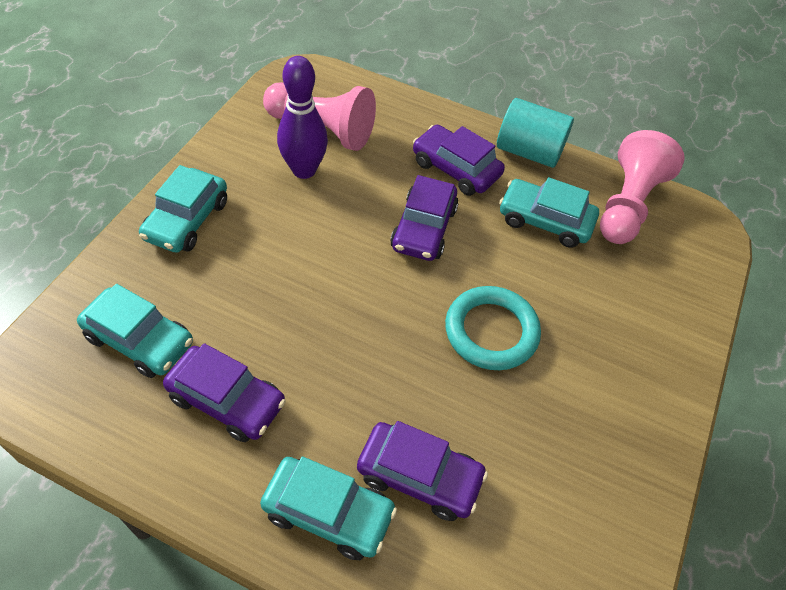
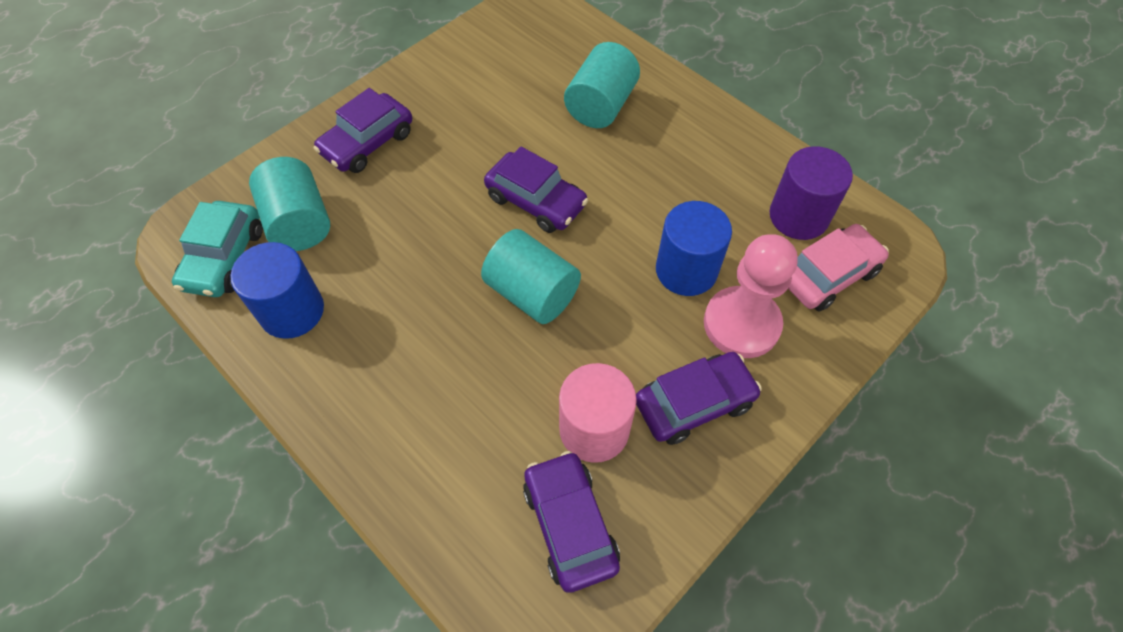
blue cylinder: none = 0 -> [230,242,324,339] [656,201,732,296] = 2
pink car: none = 0 -> [788,224,889,311] = 1
pink cylinder: none = 0 -> [559,363,637,463] = 1
pink pawn: [263,82,376,151] [600,130,685,244] = 2 -> [704,234,798,358] = 1
purple bowling pin: [277,56,328,179] = 1 -> none = 0
purple cylinder: none = 0 -> [769,146,853,240] = 1
turquoise car: [77,284,193,378] [139,165,227,253] [260,456,397,560] [499,177,599,248] = 4 -> [172,201,263,297] = 1
turquoise cylinder: [497,98,574,168] = 1 -> [249,157,330,251] [481,229,581,324] [564,42,640,128] = 3
turquoise ring: [445,286,541,370] = 1 -> none = 0

